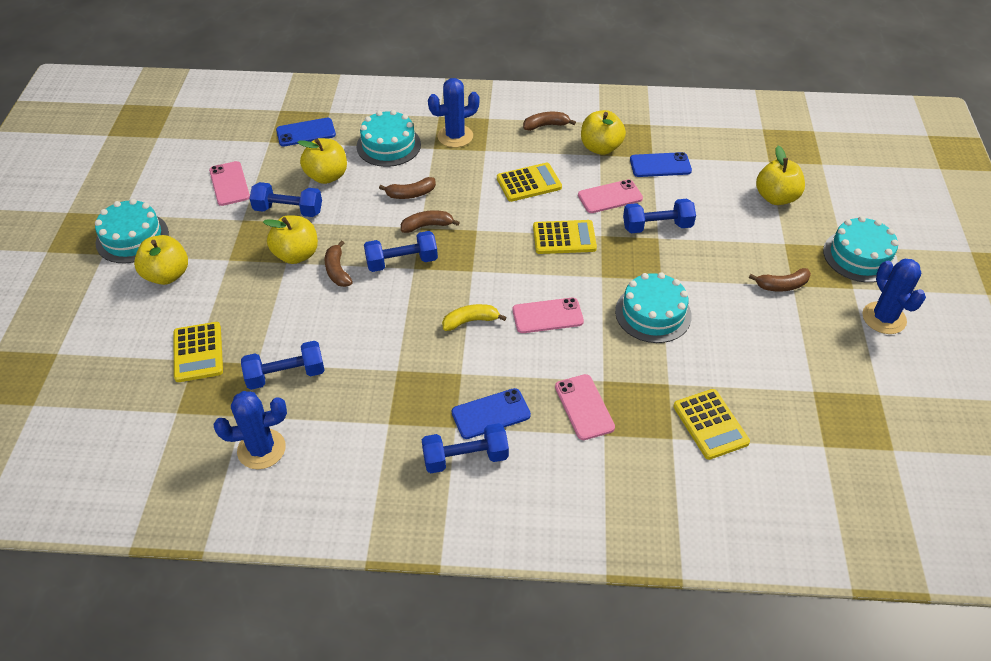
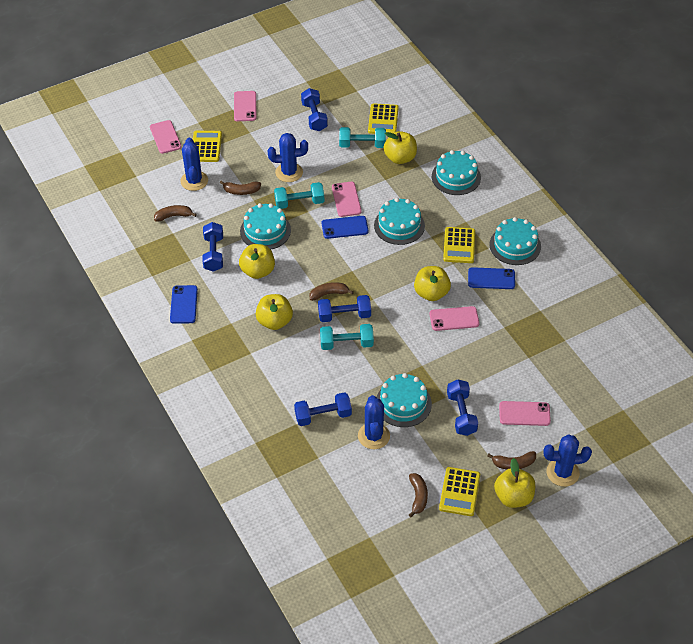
blue cactus: [214,391,287,469] [428,78,479,148] [862,259,926,334] = 3 -> [180,137,208,191] [267,133,308,182] [358,395,390,449] [543,435,592,487] = 4
pink phone: [209,161,250,206] [513,298,584,333] [555,374,615,440] [578,179,643,213] = 4 -> [150,120,182,154] [234,91,257,121] [332,182,362,217] [429,306,479,331] [499,401,551,426] = 5
turquoise cake: [95,199,169,263] [357,110,421,167] [615,272,692,343] [823,216,899,283] = 4 -> [240,203,291,249] [374,198,425,245] [376,373,432,427] [432,150,481,195] [490,217,541,265] = 5
turquoise dumbbell: none = 0 -> [274,182,324,209] [320,324,374,350] [339,127,386,148] = 3
yellow banana: [442,304,506,331] = 1 -> none = 0

